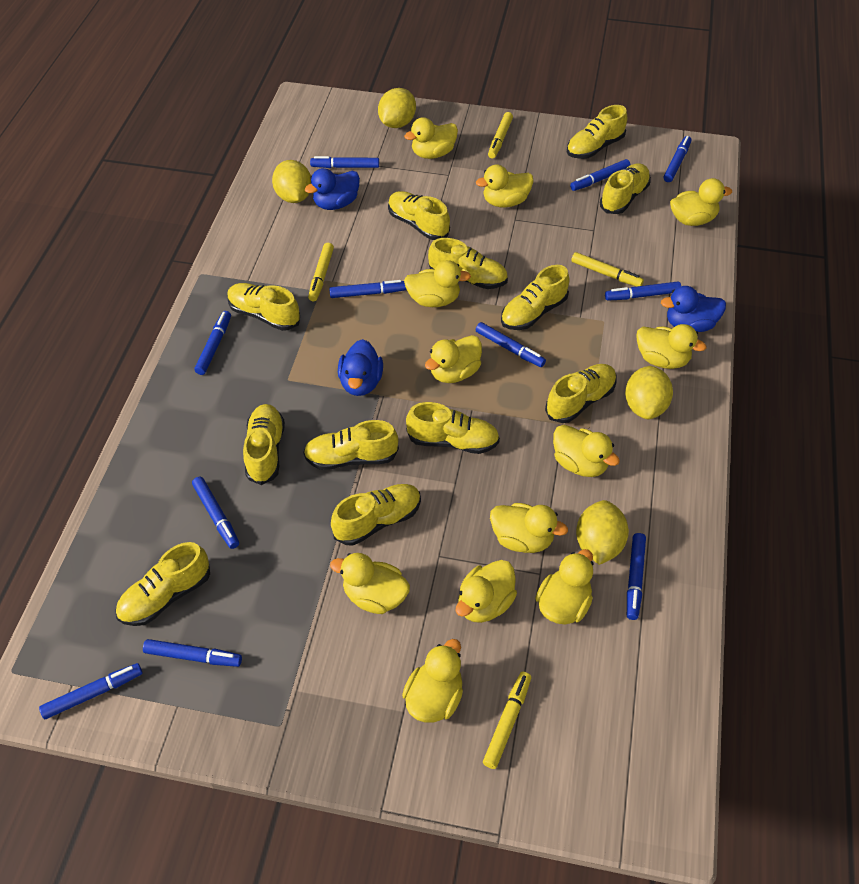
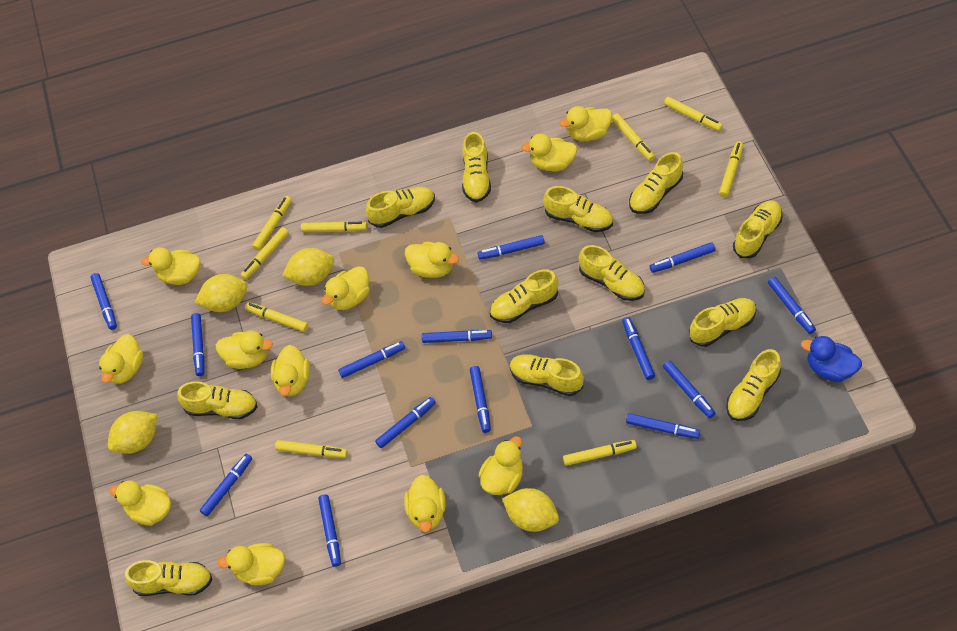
blue duck: [304,168,360,210] [338,339,383,396] [661,286,726,332] = 3 -> [801,336,862,382] = 1
blue marker: [39,663,142,719] [143,639,242,667] [192,477,239,549] [194,311,231,375] [310,156,379,168] [329,280,406,298] [476,322,546,367] [570,159,631,191] [605,282,681,301] [627,533,646,620] [664,136,692,182] = 11 -> [90,273,117,330] [191,313,205,376] [200,454,252,516] [318,494,341,567] [338,341,405,378] [375,397,436,448] [422,330,492,343] [470,366,491,433] [478,235,545,260] [622,317,655,380] [626,413,700,439] [650,242,715,273] [663,360,715,418] [768,277,816,334] = 14
yellow marker: [308,243,334,301] [483,672,531,769] [488,112,513,159] [571,252,644,287] = 4 -> [240,227,289,280] [245,302,308,332] [252,196,292,251] [275,440,348,458] [301,221,368,232] [563,440,637,466] [612,113,655,161] [664,97,723,131] [719,141,743,197] = 9

